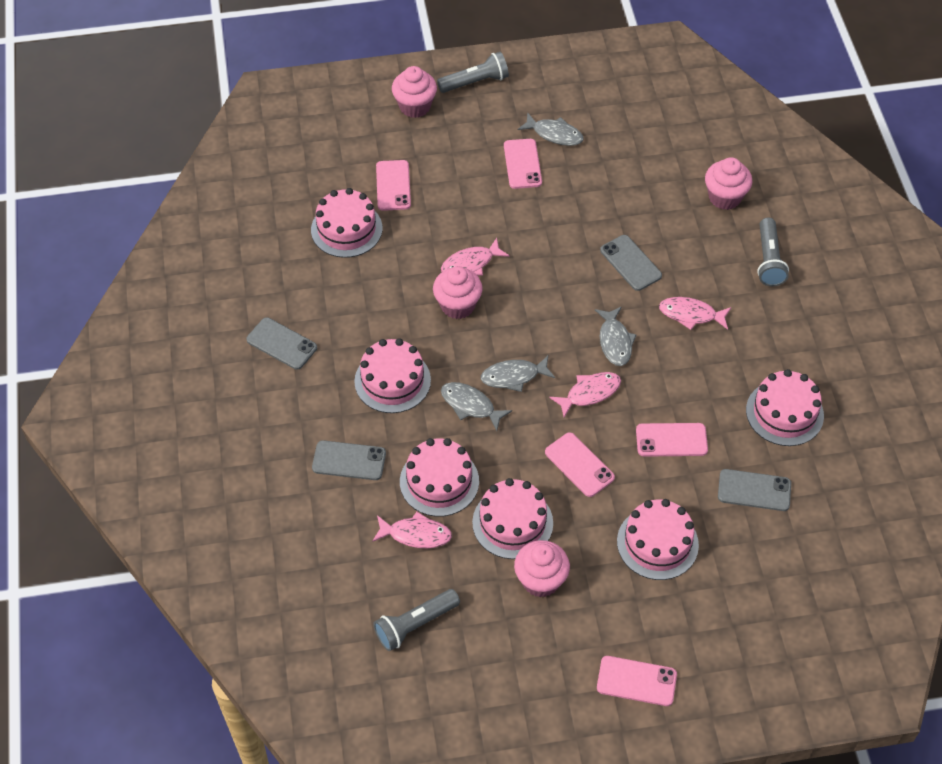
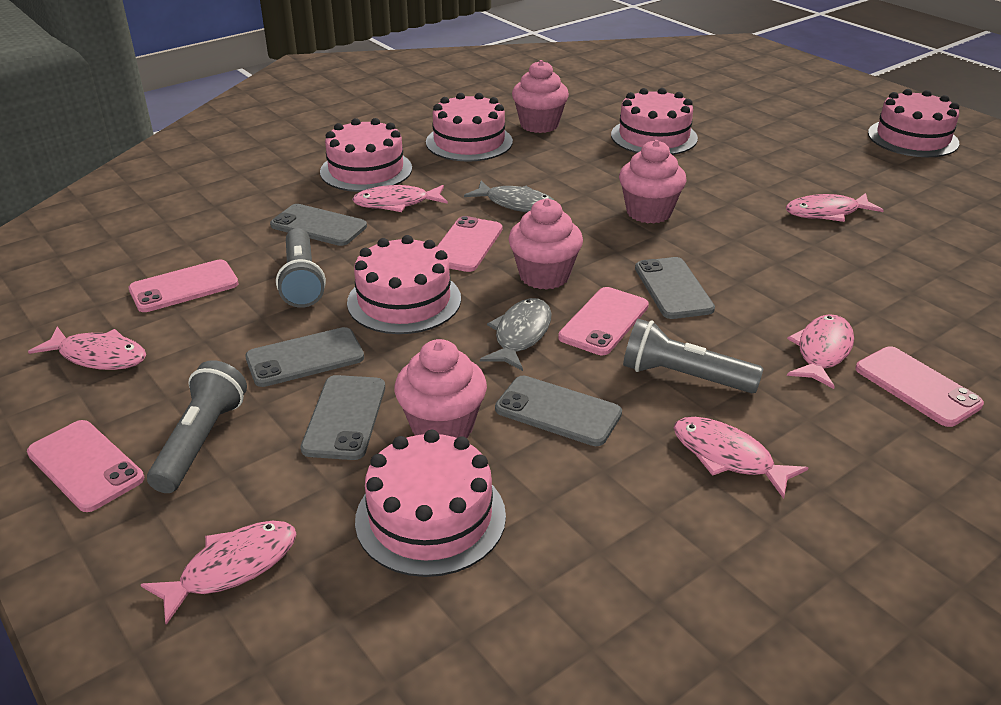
grey fish: [441,382,512,431] [481,356,555,392] [517,113,584,146] [595,307,636,366] = 4 -> [464,181,555,212] [480,298,552,371] = 2
grey phone: [246,318,317,370] [312,440,386,480] [600,235,662,291] [718,469,791,511] = 4 -> [245,327,364,387] [270,204,367,246] [301,375,385,460] [495,376,622,446] [635,257,715,319] = 5
pink fish: [372,512,452,548] [441,238,510,275] [549,372,621,418] [659,297,731,330] = 4 -> [28,326,146,370] [141,521,297,625] [352,185,448,212] [673,417,808,499] [786,193,884,222] [787,314,854,389] = 6

